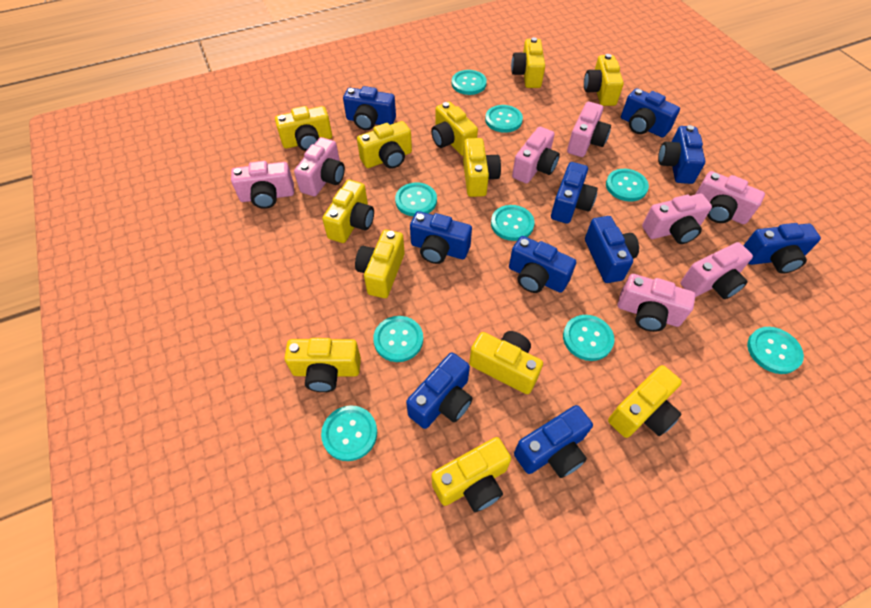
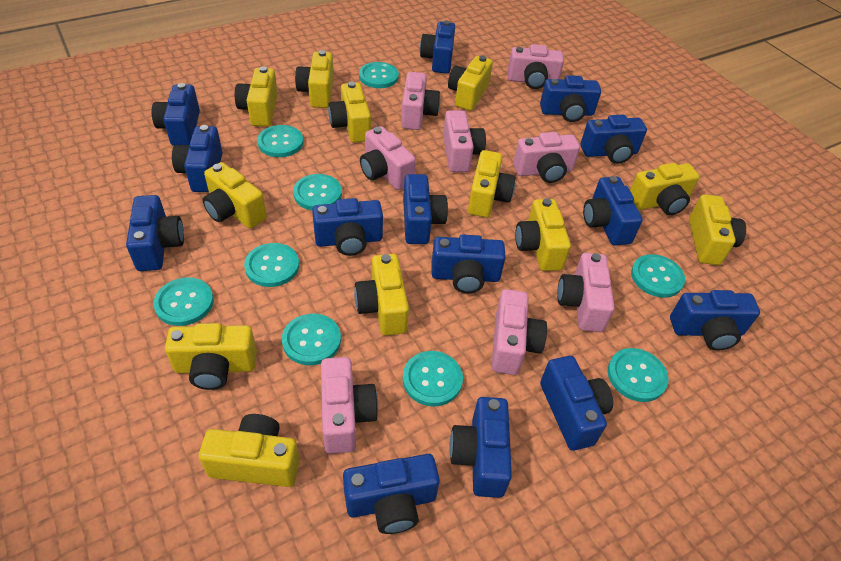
blue camera: [343,86,396,130] [406,352,473,429] [410,211,472,264] [509,236,576,293] [514,405,593,478] [551,162,598,224] [585,216,639,283] [621,88,680,138] [658,125,705,184] [743,223,821,274] = 10 -> [126,195,184,271] [152,83,200,146] [172,125,223,192] [312,198,383,256] [343,454,440,534] [403,174,448,244] [420,20,455,74] [432,235,506,293] [449,397,512,498] [540,75,601,122] [540,356,613,451] [580,114,647,164] [583,176,643,246] [670,290,760,351] = 14

